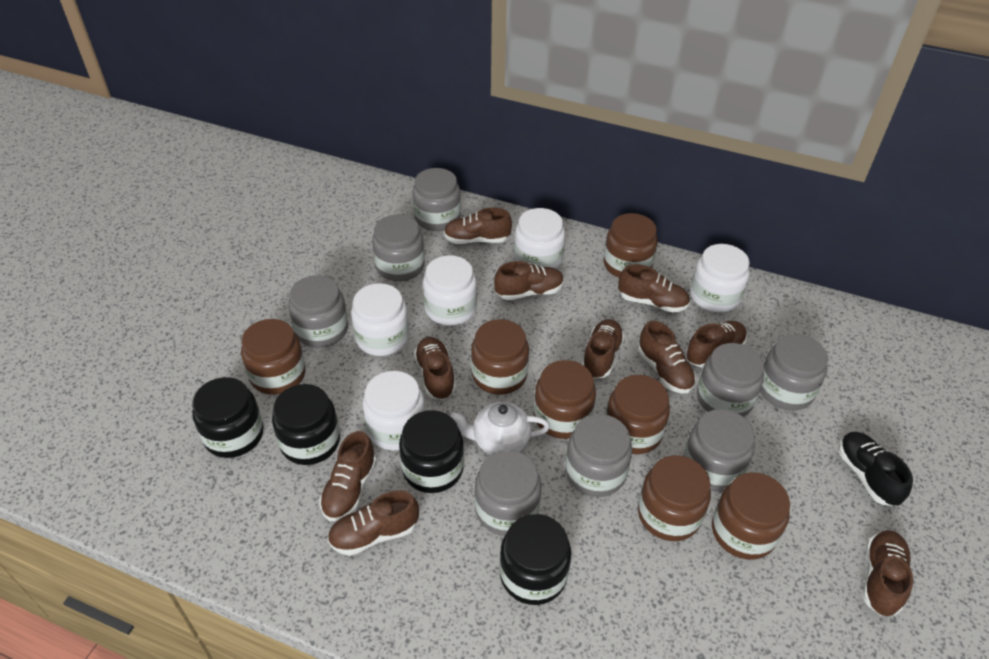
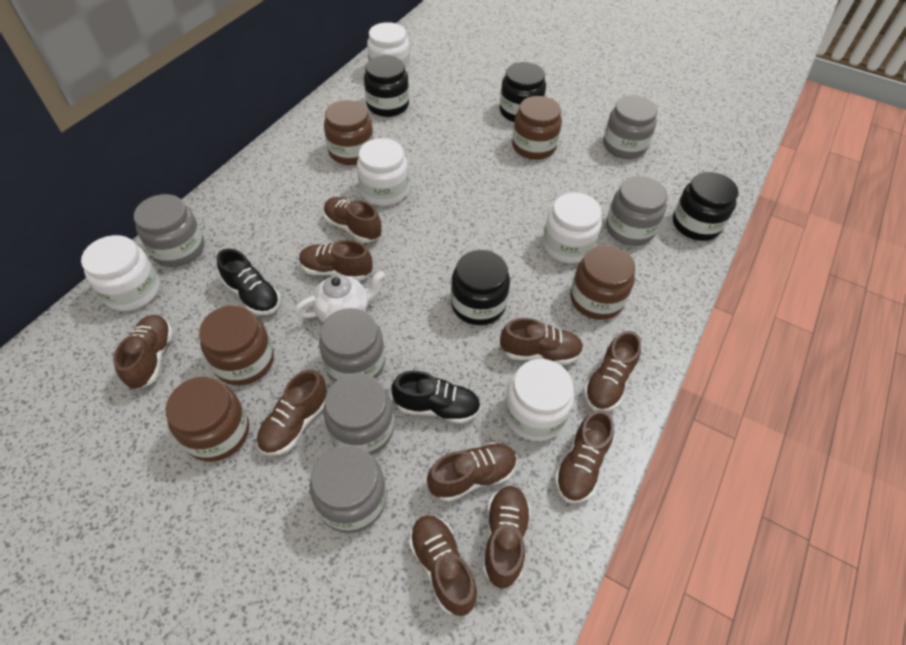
black shoe: [839,432,913,506] = 1 -> [217,248,280,315] [391,371,481,424] = 2
brown jar: [241,319,306,395] [471,319,529,395] [534,360,596,439] [604,213,658,278] [605,375,670,454] [638,455,711,541] [712,472,790,560] = 7 -> [165,377,249,462] [199,305,274,385] [324,100,374,165] [512,96,562,160] [570,245,635,320] = 5
grey jar: [288,275,348,348] [372,214,425,281] [412,168,461,231] [474,450,541,536] [565,414,632,497] [683,409,755,491] [697,343,764,417] [760,334,828,410] = 8 -> [134,194,204,267] [310,445,387,533] [319,308,385,382] [323,373,394,455] [603,96,657,159] [606,176,668,246] = 6

